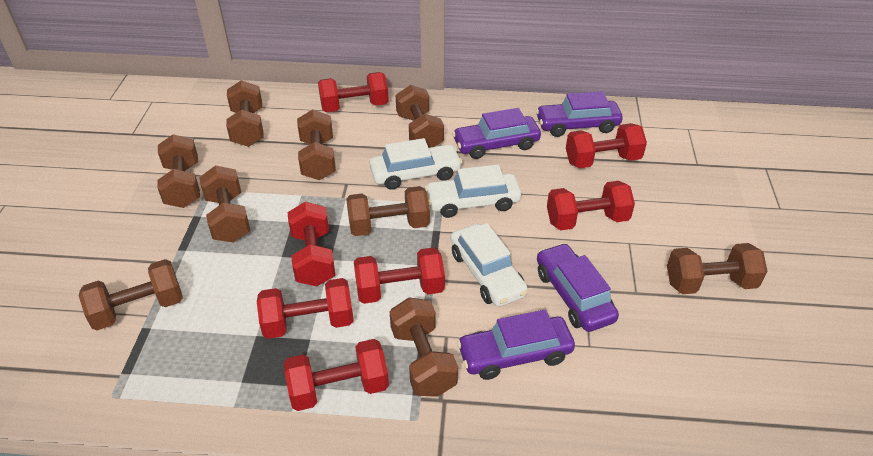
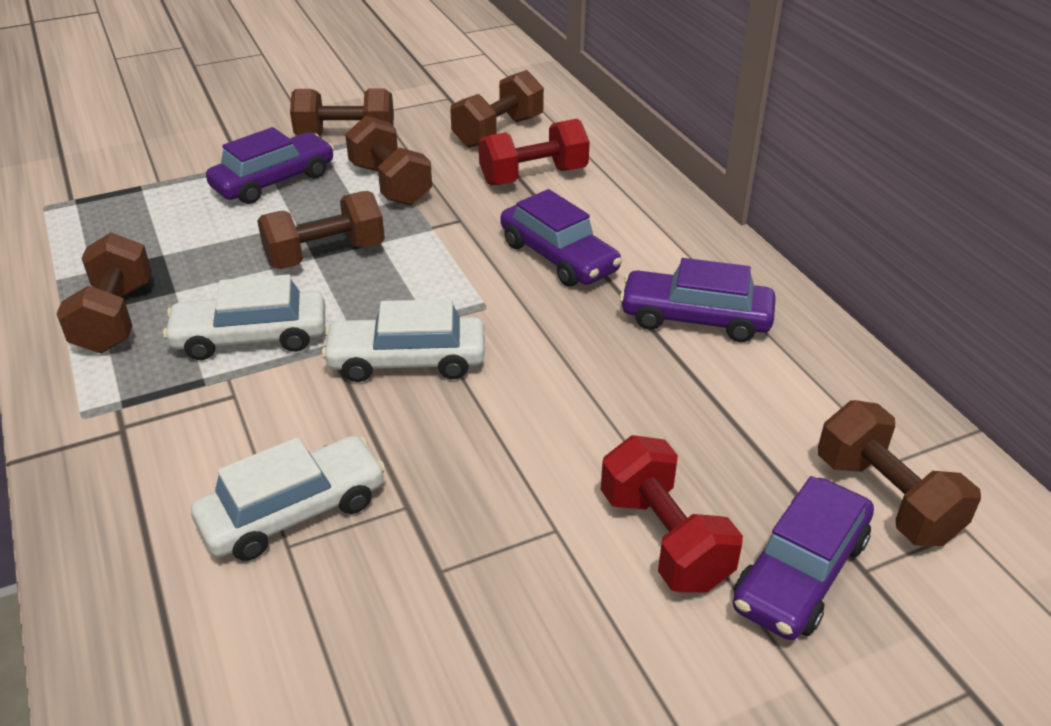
brown dumbbell: [79,259,183,330] [157,134,200,208] [199,165,250,243] [226,80,264,147] [297,110,336,180] [346,186,430,236] [390,298,458,397] [396,85,444,148] [667,243,767,294] = 9 -> [56,232,152,353] [257,191,385,269] [290,88,394,136] [345,116,432,205] [450,70,544,148] [818,400,981,546] = 6
red dumbbell: [257,278,354,339] [284,339,389,411] [288,201,335,286] [318,72,389,112] [354,247,445,304] [547,181,635,230] [566,123,647,168] = 7 -> [479,119,590,185] [601,435,743,593] = 2

